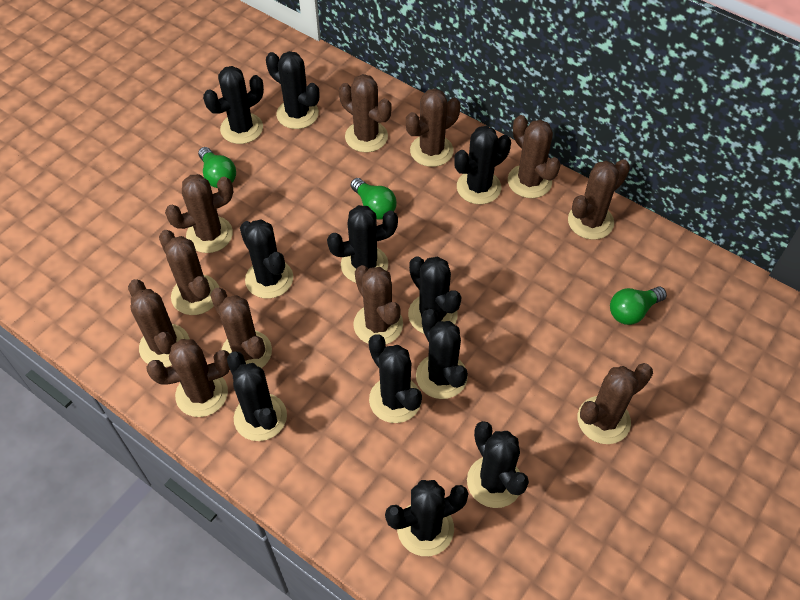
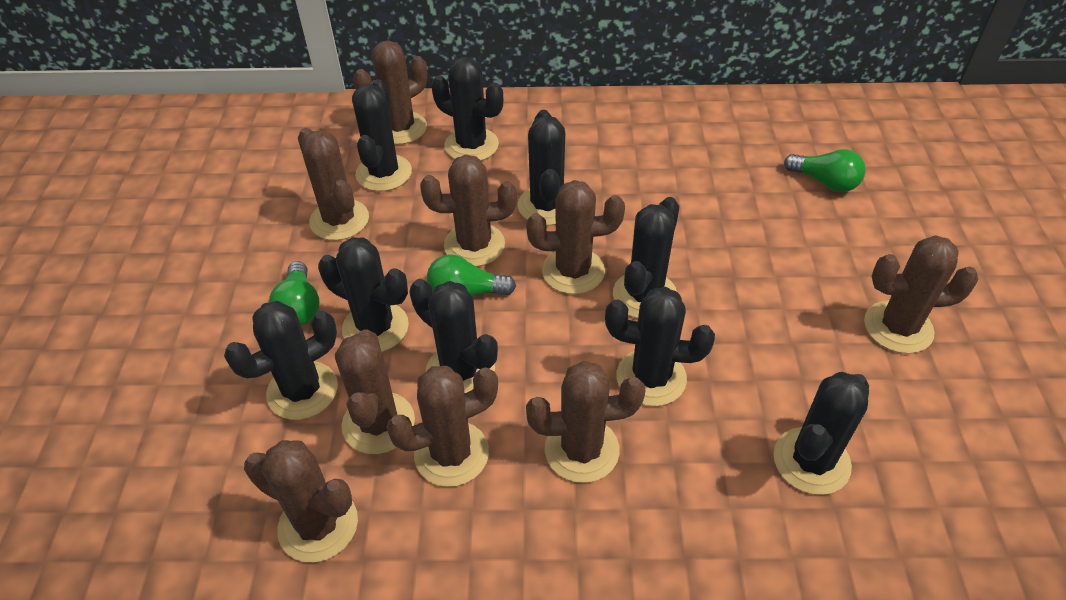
black cactus: [203,66,264,144] [227,352,287,441] [240,220,293,299] [266,51,319,129] [327,205,398,283] [368,334,422,423] [385,480,469,556] [408,256,462,334] [416,309,468,399] [454,126,511,204] [467,421,529,508] = 11 -> [224,301,338,420] [318,237,409,352] [352,79,412,191] [409,279,498,393] [432,57,503,161] [518,110,565,226] [605,287,715,406] [613,197,679,318] [773,372,869,495] = 9
brown cactus: [128,279,190,367] [146,339,230,417] [159,230,219,315] [165,174,233,253] [210,288,272,368] [339,74,392,152] [353,265,403,344] [406,88,460,167] [508,115,561,198] [568,159,630,240] [578,363,653,444] = 11 -> [244,440,358,562] [298,128,369,240] [335,329,415,454] [354,40,427,145] [386,366,498,487] [420,155,517,267] [526,180,625,294] [526,361,646,483] [864,235,979,354] = 9

